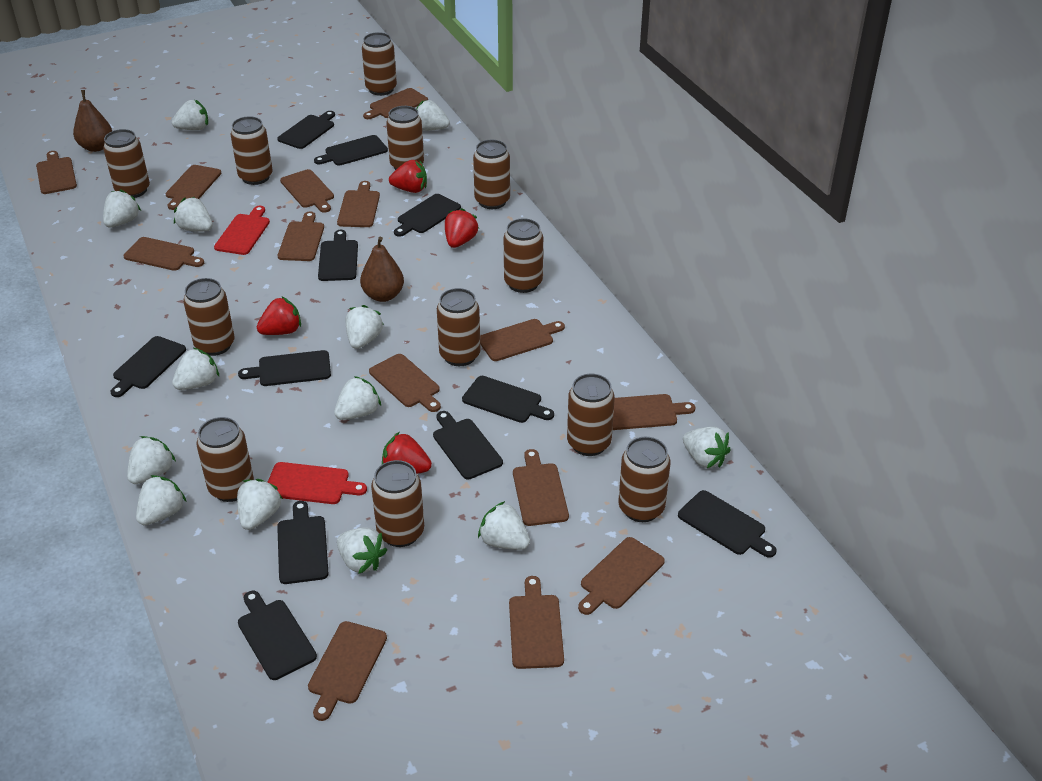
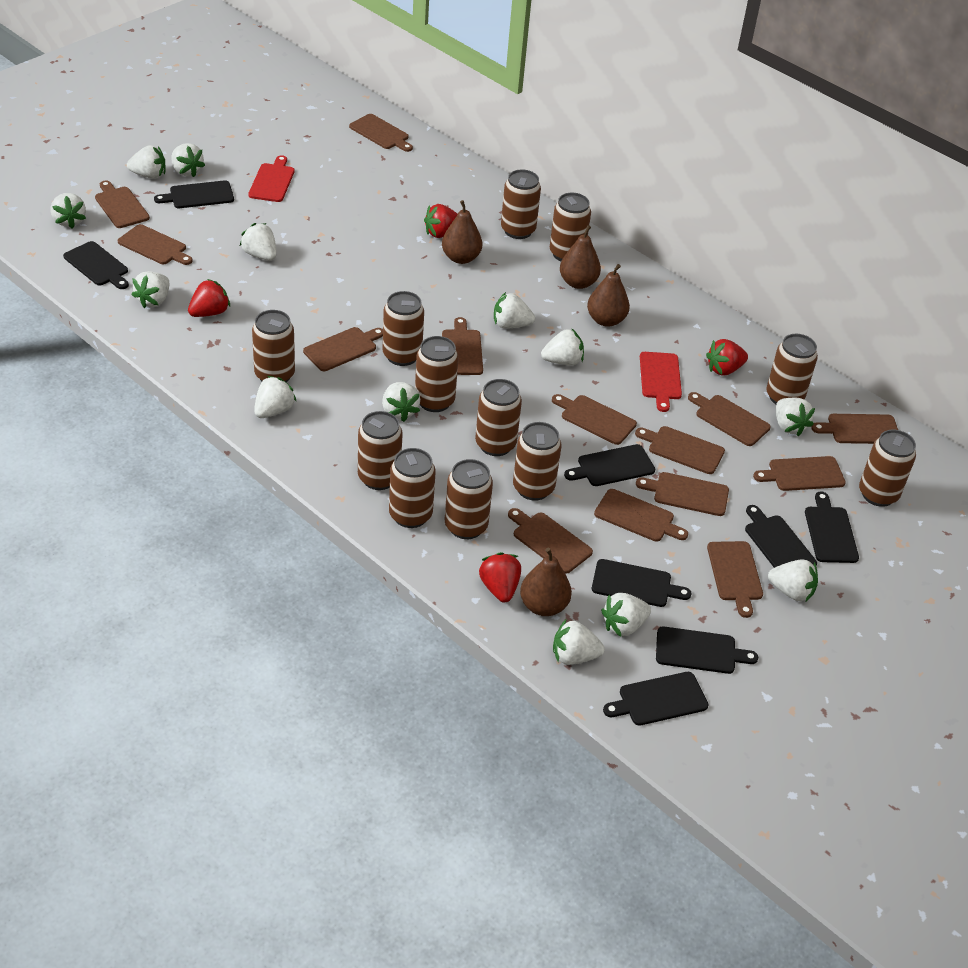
black cutting board: [111,336,186,397] [238,350,331,386] [238,591,317,680] [277,111,335,149] [277,501,329,584] [314,135,388,166] [318,230,358,281] [394,194,461,237] [433,411,503,479] [462,376,554,423] [678,490,776,558] = 11 -> [63,241,129,289] [154,180,234,208] [564,444,655,486] [592,559,692,607] [603,672,709,726] [656,626,758,674] [745,505,817,568] [805,492,859,563] = 8
brown pear: [73,90,112,152] [360,237,404,302] = 2 -> [442,200,482,264] [520,548,572,616] [560,225,601,289] [587,264,630,327] = 4

